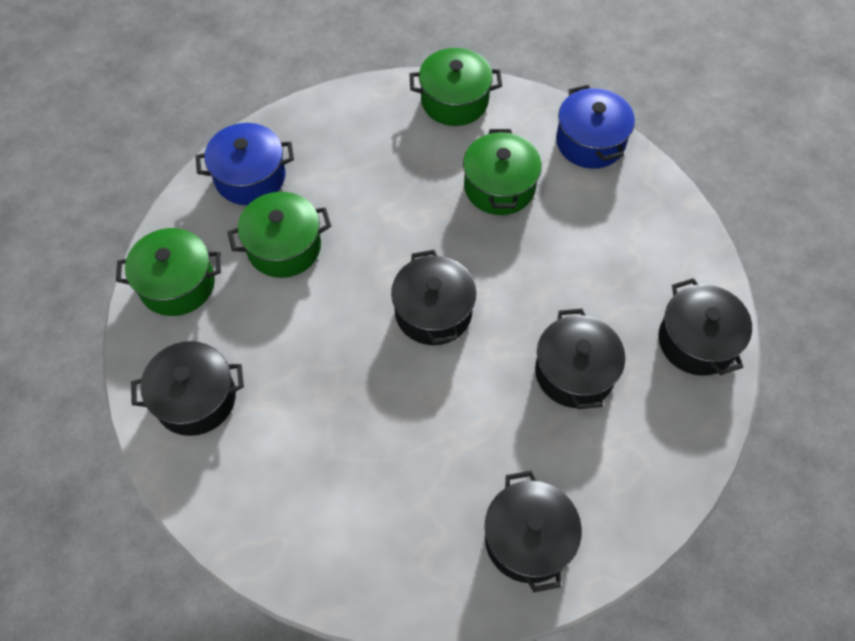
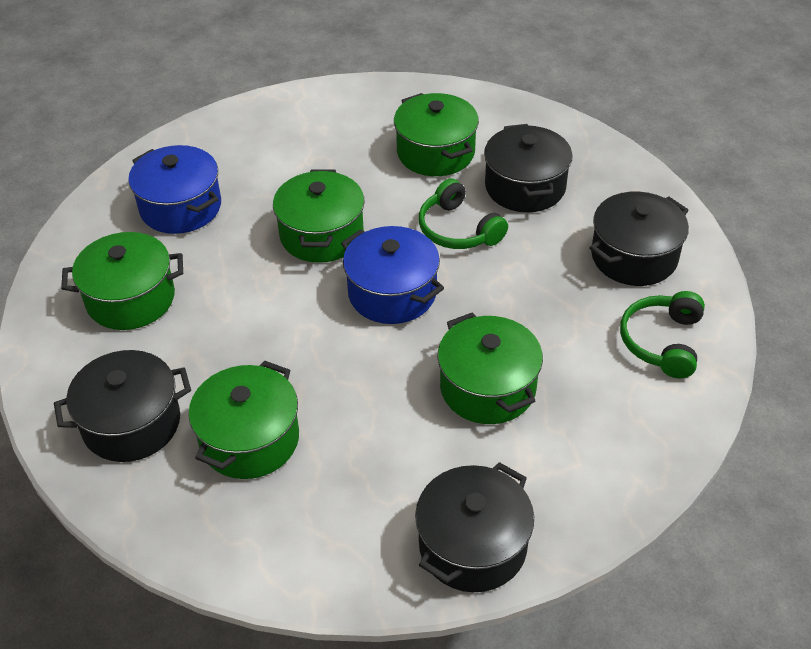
black pot: [131,341,244,436] [391,250,476,345] [484,471,582,592] [535,309,625,409] [658,278,752,376] = 5 -> [54,350,191,462] [415,462,534,592] [484,124,572,212] [589,192,689,286] = 4
green headphones: none = 0 -> [419,178,508,249] [620,291,705,378] = 2
green pot: [116,228,221,316] [228,192,331,278] [409,48,502,126] [463,129,542,215] = 4 -> [61,232,183,330] [188,360,299,479] [273,169,365,263] [394,93,479,176] [438,312,543,424] = 5

